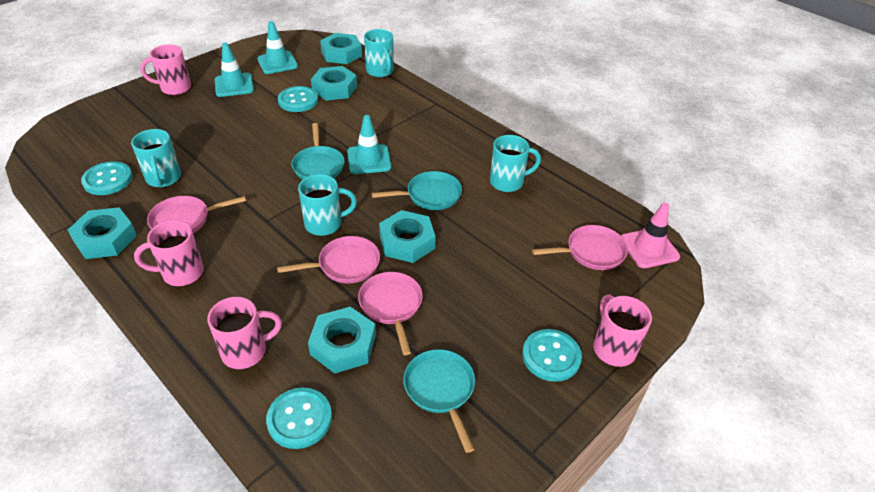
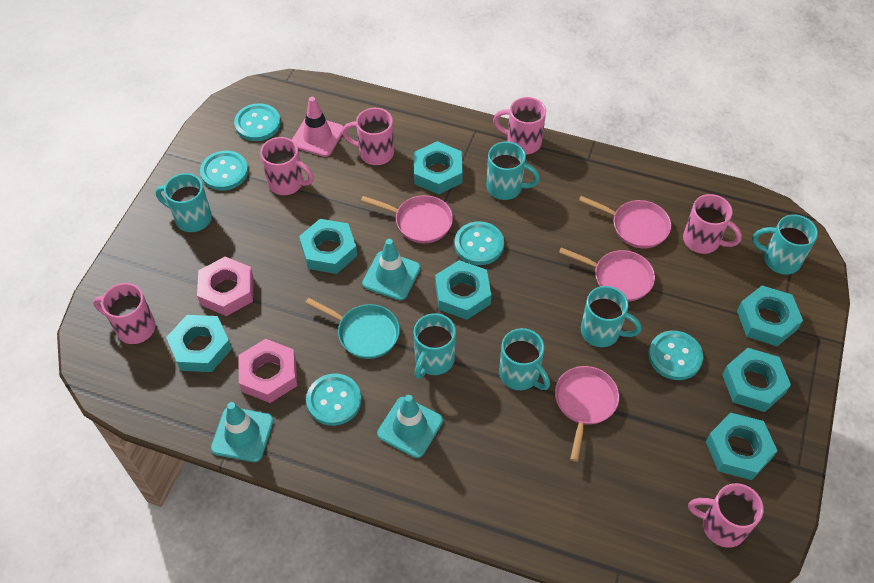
pink mug: [134,220,204,286] [140,44,191,95] [207,297,282,369] [593,294,652,367] = 4 -> [93,283,156,344] [260,137,314,195] [342,108,394,165] [493,97,546,154] [683,194,742,254] [688,483,764,548] = 6
pink nut: none = 0 -> [197,257,254,316] [238,339,297,403] = 2
turquoise button: [81,161,133,195] [266,388,332,449] [278,86,318,112] [522,329,582,382] = 4 -> [200,151,248,191] [234,103,281,141] [306,374,361,426] [455,221,504,265] [648,330,703,380] = 5
turquoise mug: [131,129,181,187] [298,174,357,236] [364,29,394,77] [490,135,541,192] = 4 -> [156,173,212,232] [413,313,456,379] [486,141,540,200] [499,328,550,390] [581,286,641,347] [752,215,818,275] = 6
turquoise nut: [68,207,137,259] [308,307,376,374] [311,66,357,101] [320,33,362,64] [379,210,436,263] = 5 -> [166,315,232,372] [299,219,357,274] [414,141,463,194] [435,260,491,320] [706,413,777,480] [722,348,791,412] [737,285,803,346] = 7
turquoise pan: [291,123,345,179] [372,171,462,210] [403,349,475,453] = 3 -> [305,298,400,359] = 1

